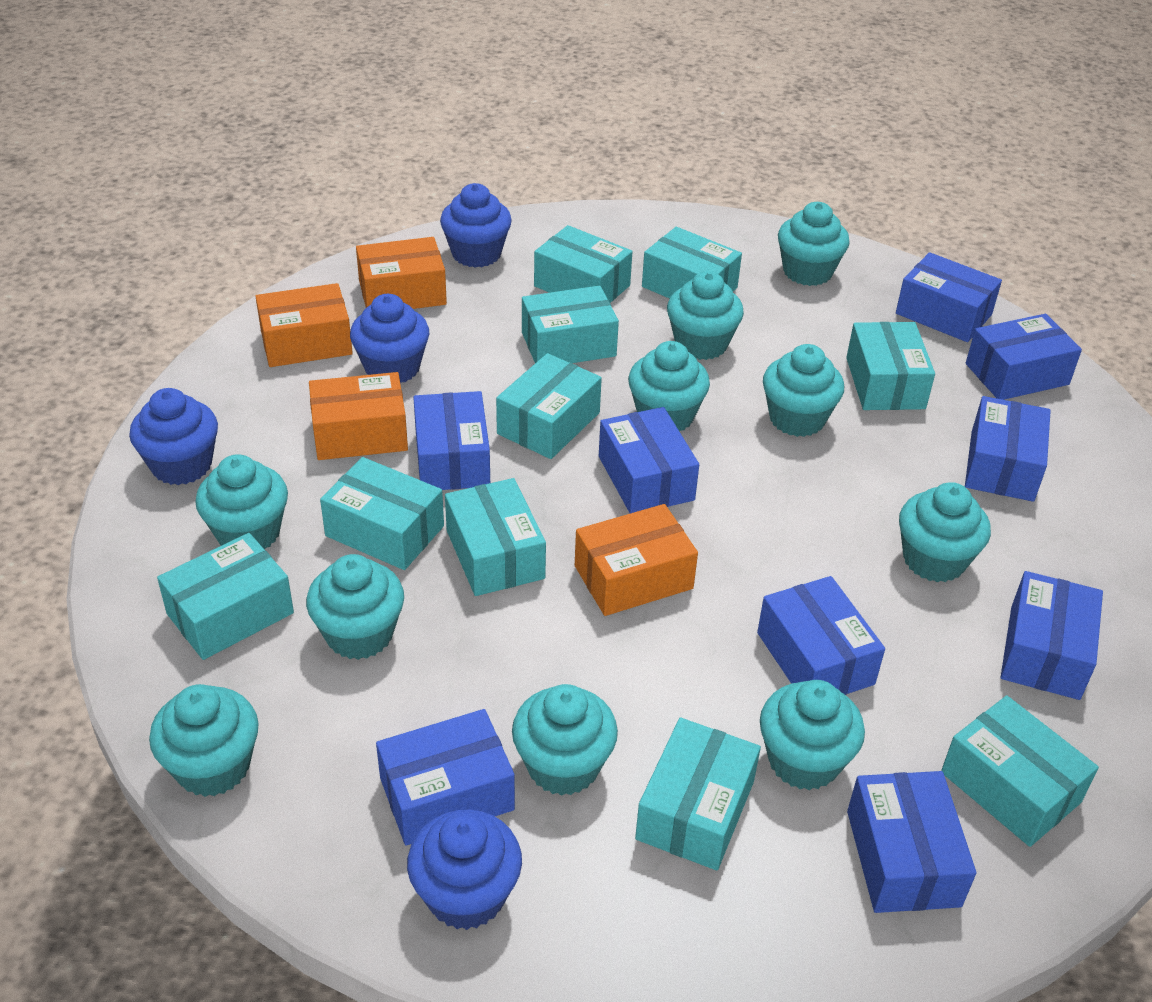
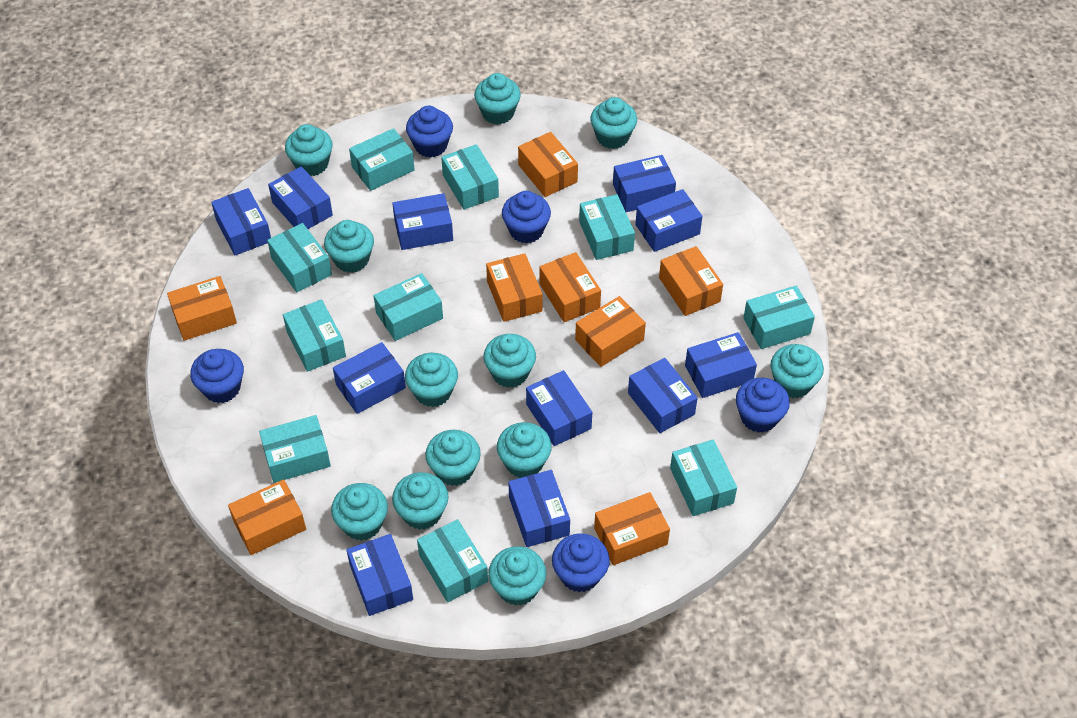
blue box: [376,709,515,846] [413,391,490,490] [599,407,699,513] [757,576,885,695] [847,771,976,913] [896,252,1002,342] [965,396,1051,502] [966,314,1082,400] [1001,571,1103,700] = 9 -> [211,188,271,255] [268,166,333,229] [333,342,406,414] [347,534,413,616] [392,193,453,250] [508,470,570,547] [526,370,592,446] [613,155,676,212] [628,358,698,433] [635,189,702,252] [685,332,757,398] = 11
blue cupcake: [129,388,218,485] [350,294,429,383] [407,810,522,930] [440,183,512,268] = 4 -> [190,349,244,403] [406,106,453,157] [502,191,551,244] [552,533,610,592] [736,378,790,433] = 5
orange box: [255,283,353,367] [309,372,408,460] [356,237,447,309] [575,504,698,616] = 4 -> [167,276,237,341] [228,480,306,555] [486,253,542,322] [518,132,578,197] [540,252,601,322] [575,296,646,367] [594,492,670,565] [659,246,723,316] = 8
turquoise cupcake: [149,684,259,797] [195,454,288,550] [306,554,404,660] [512,684,618,796] [628,341,710,432] [667,271,744,360] [760,680,865,790] [763,344,844,437] [778,202,850,286] [899,482,991,582] = 10 -> [285,124,333,176] [324,220,374,273] [331,483,388,541] [392,472,448,530] [405,353,458,407] [425,430,481,486] [474,73,521,125] [483,334,536,388] [488,546,546,606] [497,422,552,478] [590,97,637,149] [770,344,824,398] = 12

